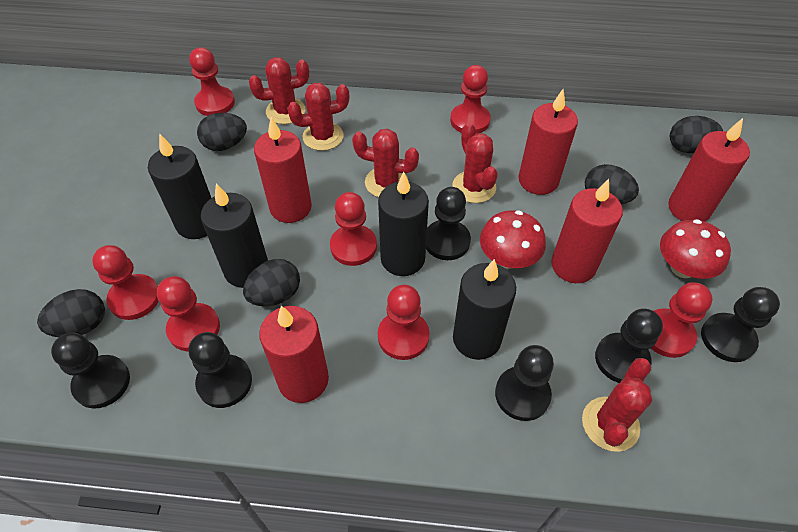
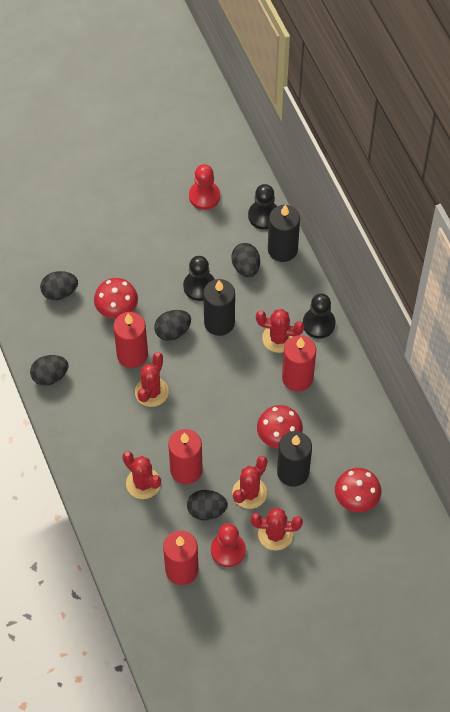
black candle: [148,133,211,239] [201,183,268,288] [378,172,429,276] [453,259,516,360] = 4 -> [203,279,235,336] [268,204,300,262] [277,431,312,487] = 3
black pawn: [51,333,130,409] [189,332,252,408] [426,187,471,260] [495,345,554,421] [595,308,663,383] [701,287,780,362] = 6 -> [183,256,215,301] [248,184,277,230] [303,294,336,339] = 3
red candle: [254,117,312,223] [259,306,329,403] [518,89,578,195] [551,179,623,283] [668,118,750,222] = 5 -> [113,312,148,368] [163,531,199,585] [168,429,203,484] [282,335,316,392] = 4
red mushroom: [480,210,546,269] [660,219,731,279] = 2 -> [94,278,138,319] [257,405,303,448] [335,468,382,512] = 3
red pawn: [92,245,159,320] [157,276,220,351] [189,47,235,116] [330,192,377,266] [378,285,430,360] [450,65,491,134] [651,282,712,358] = 7 -> [189,164,220,210] [211,523,246,567] = 2

